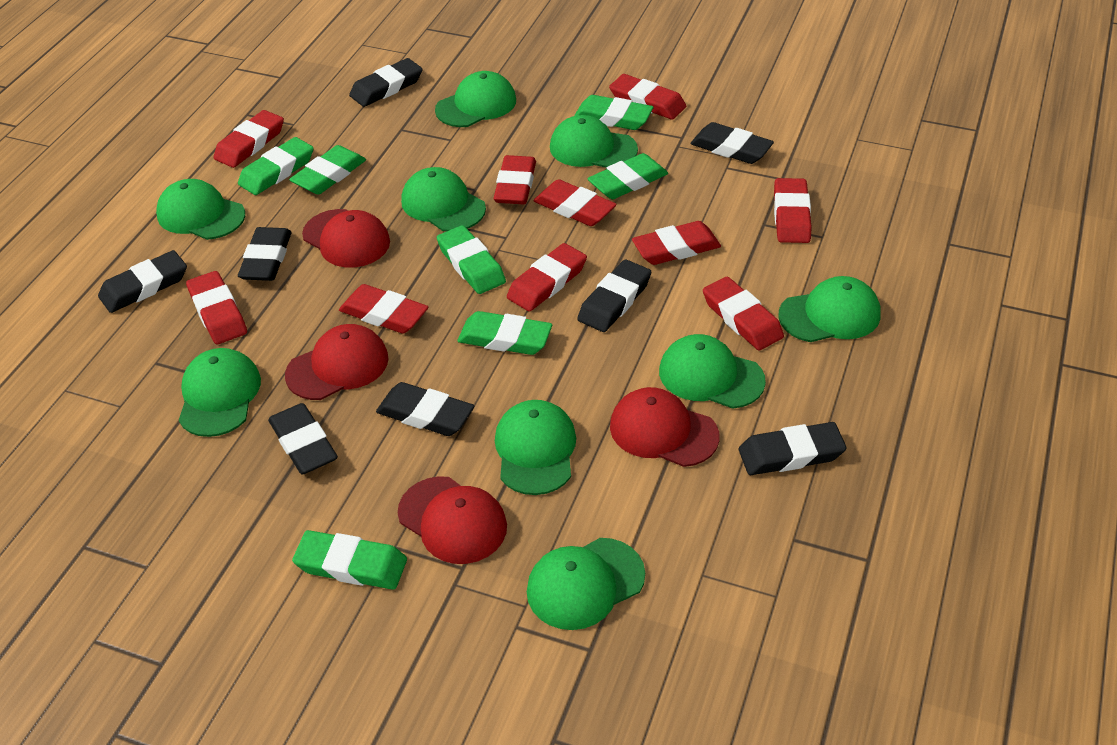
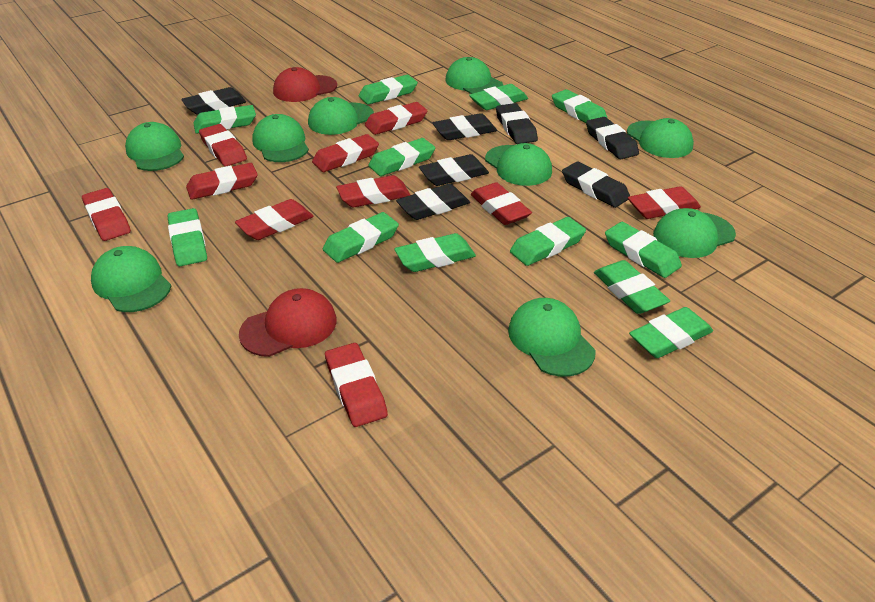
black eraser: [98,250,187,313] [238,227,292,281] [268,403,338,474] [349,58,423,107] [376,382,474,436] [577,259,651,332] [690,122,774,164] [739,422,847,475] = 8 -> [181,87,246,115] [396,184,470,220] [419,154,489,186] [432,113,497,140] [496,103,538,144] [562,162,630,208] [586,117,639,159] = 7
green eraser: [238,137,314,195] [289,145,366,195] [292,530,407,590] [437,225,506,294] [458,311,552,355] [574,95,654,130] [587,153,668,199] = 7 -> [168,208,207,266] [193,105,256,134] [323,212,399,263] [359,75,418,105] [368,138,435,176] [394,233,476,272] [469,84,528,110] [510,217,586,266] [552,89,607,123] [594,260,670,314] [605,222,682,278] [629,307,713,358] = 12
red cap: [285,324,388,400] [302,209,390,268] [398,476,507,564] [610,387,720,467] = 4 -> [239,288,337,357] [273,67,337,102] = 2

